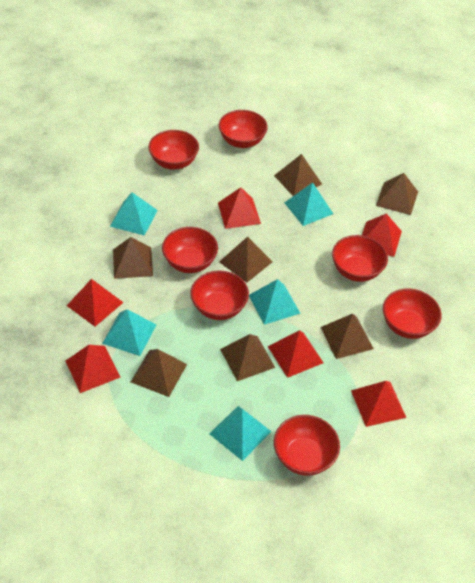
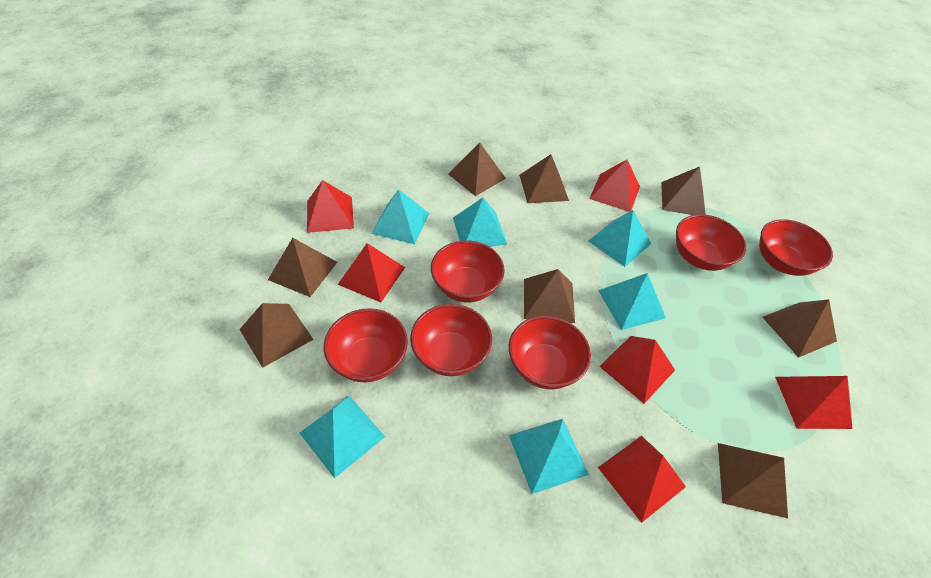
brown pyramid: [113,237,153,279] [131,349,187,397] [219,236,272,283] [220,334,275,381] [274,154,322,196] [321,314,374,359] [376,173,418,215] = 7 -> [239,303,314,368] [268,238,337,297] [448,142,506,196] [519,154,569,203] [524,269,575,323] [661,166,706,215] [718,443,788,518] [762,299,837,358] = 8
red bowl: [148,130,199,170] [162,227,218,273] [190,270,249,320] [219,110,268,148] [274,415,340,476] [332,235,388,282] [383,288,441,339] = 7 -> [324,308,408,382] [410,304,492,376] [431,241,505,302] [509,316,591,390] [676,214,746,271] [759,219,833,276] = 6
turquoise pyramid: [102,309,156,356] [110,192,158,236] [209,406,272,461] [249,279,301,325] [284,182,333,226] = 5 -> [300,396,385,478] [371,189,429,244] [453,198,507,247] [509,419,589,494] [588,210,651,267] [598,273,666,330] = 6

